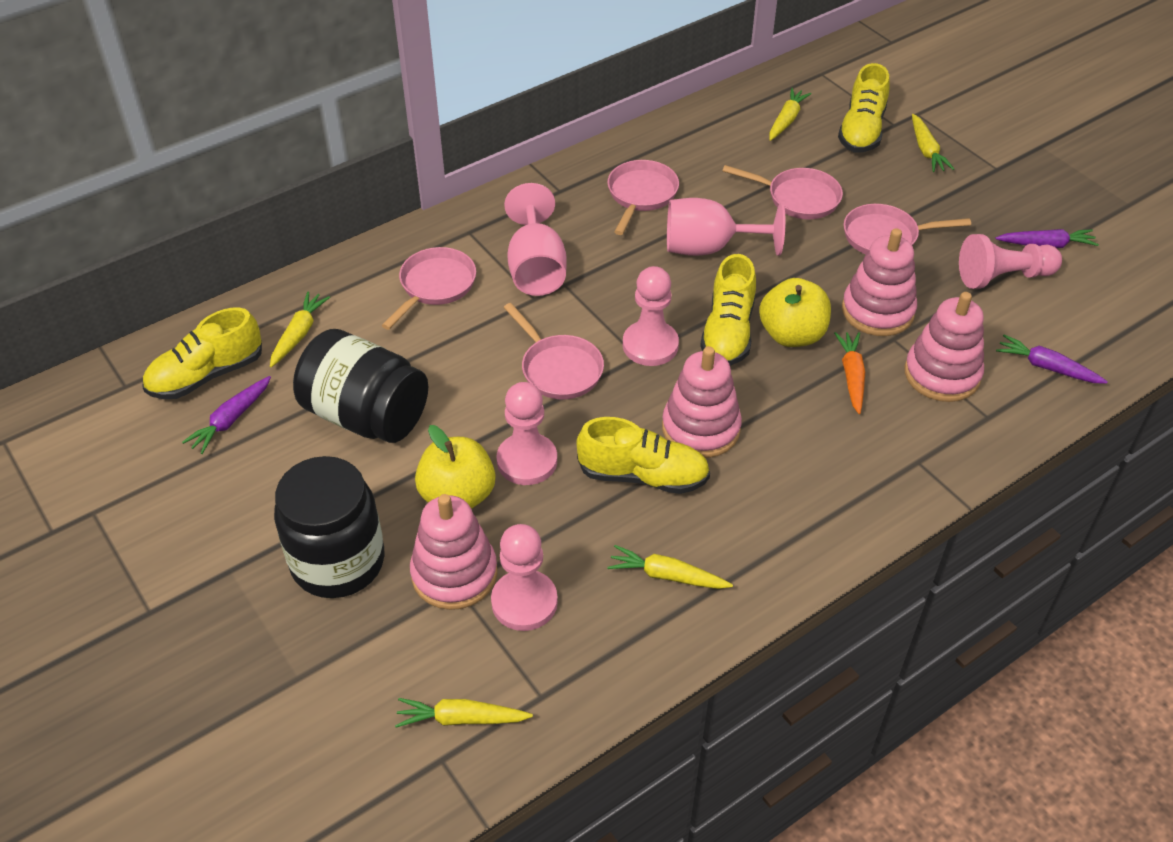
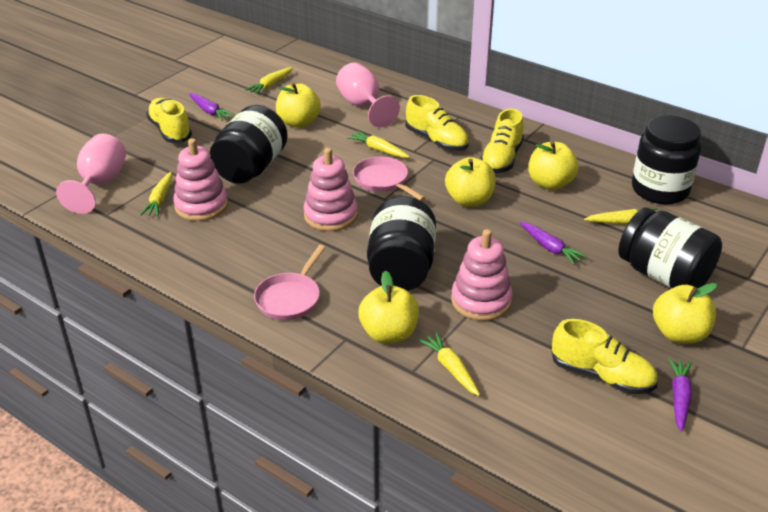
black jar: [274,456,385,598] [293,329,428,443] = 2 -> [210,105,288,183] [367,196,436,291] [618,208,722,288] [632,116,701,205] = 4
orange carrot: [834,332,865,414] = 1 -> none = 0
pink pan: [381,247,476,330] [503,303,604,399] [607,160,679,235] [722,165,843,219] [844,204,971,254] = 5 -> [254,245,326,320] [353,157,426,201] = 2
pink pawn: [491,524,558,631] [497,382,557,485] [623,266,679,366] [959,234,1062,289] = 4 -> none = 0
pink stacking toy: [410,494,497,610] [662,346,742,458] [842,228,917,336] [904,292,984,402] = 4 -> [173,138,228,221] [303,148,358,231] [451,229,513,321] = 3
yellow apple: [415,425,495,509] [759,278,831,347] = 2 -> [276,83,321,128] [358,270,419,343] [445,157,496,207] [528,142,579,190] [653,283,717,344] = 5

